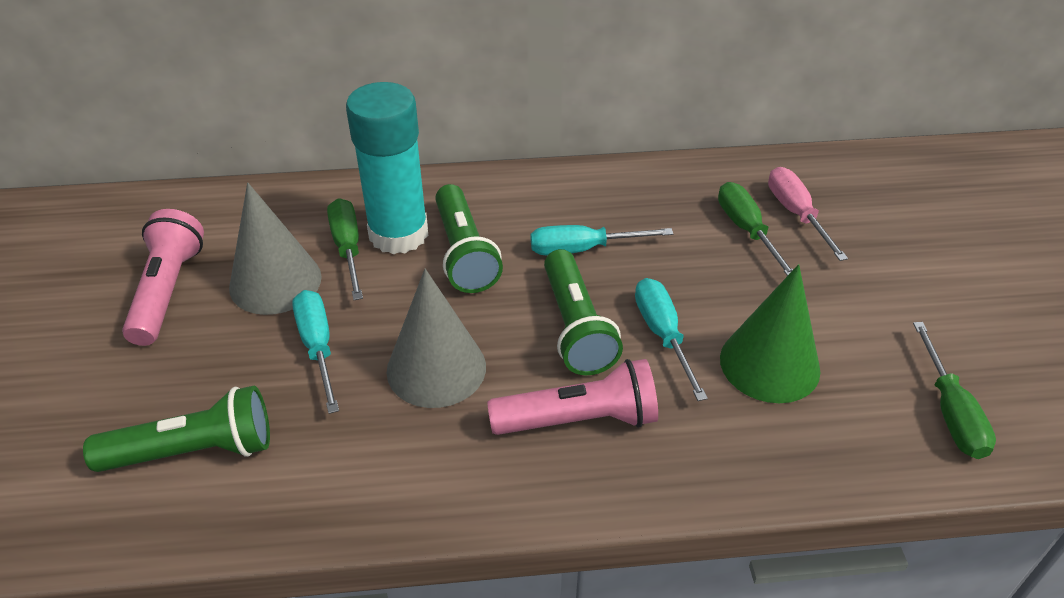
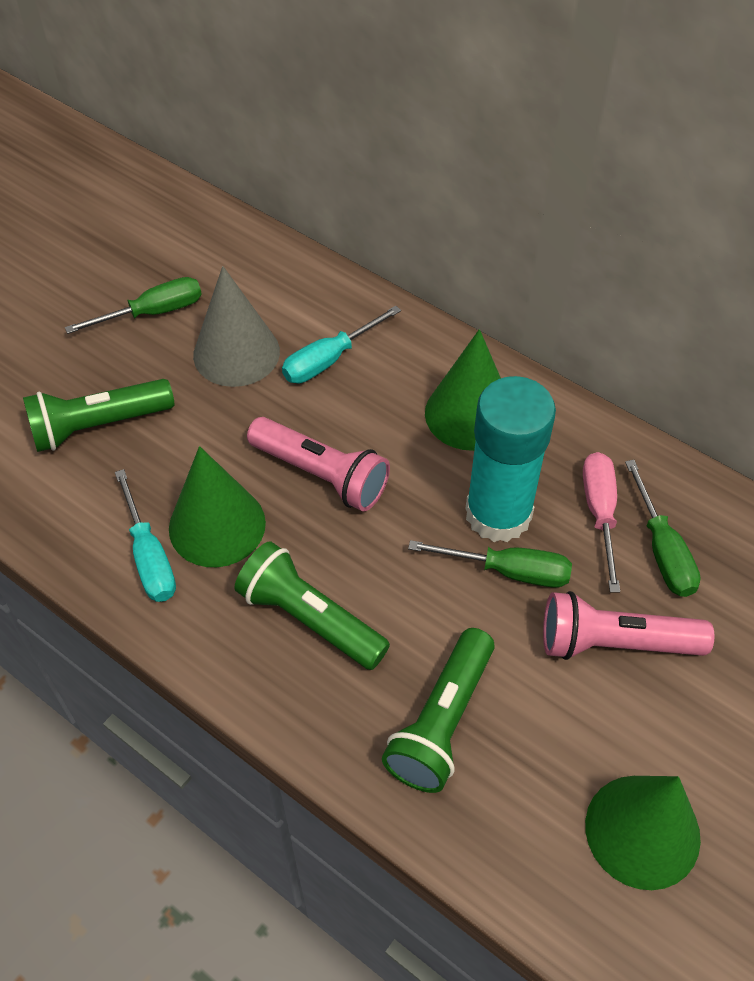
green cone: [720,264,821,403] = 1 -> [169,446,266,567] [425,329,501,451] [585,776,701,890] = 3
grey cone: [229,183,322,315] [387,269,486,408] = 2 -> [193,266,280,387] = 1
turquoise screwdriver: [292,290,339,414] [531,225,673,255] [635,278,708,401] = 3 -> [115,469,176,602] [282,305,401,383] = 2

